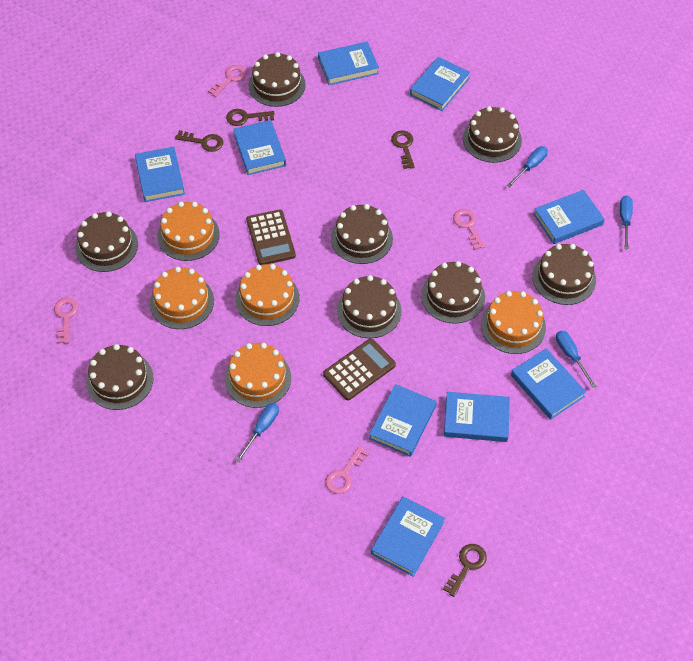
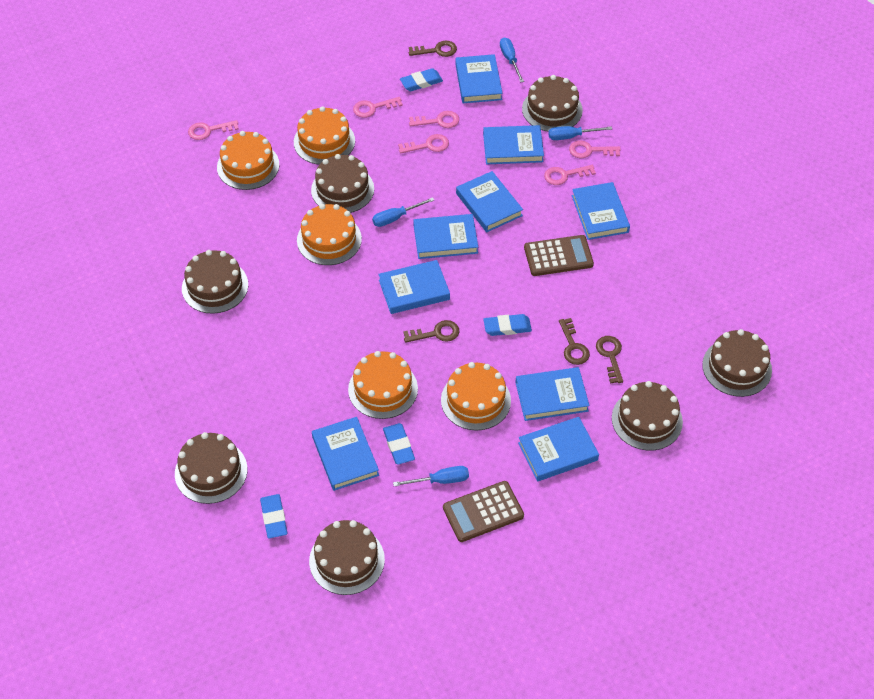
blue eraser: none = 0 -> [260,494,287,538] [383,423,415,465] [400,68,443,91] [483,314,532,336] = 4
brown cake: [75,211,138,272] [86,344,154,410] [248,52,306,107] [331,204,393,264] [337,275,402,338] [421,261,485,324] [463,106,522,163] [532,244,596,305] = 8 -> [175,432,247,504] [182,250,248,314] [309,520,385,595] [311,154,374,213] [522,75,583,132] [612,381,683,450] [702,329,772,397] = 7
pink key: [54,298,78,343] [208,65,246,97] [325,446,369,494] [453,209,485,250] = 4 -> [188,120,239,140] [353,97,403,118] [398,134,449,154] [409,111,459,128] [544,165,596,185] [569,141,621,158] = 6

